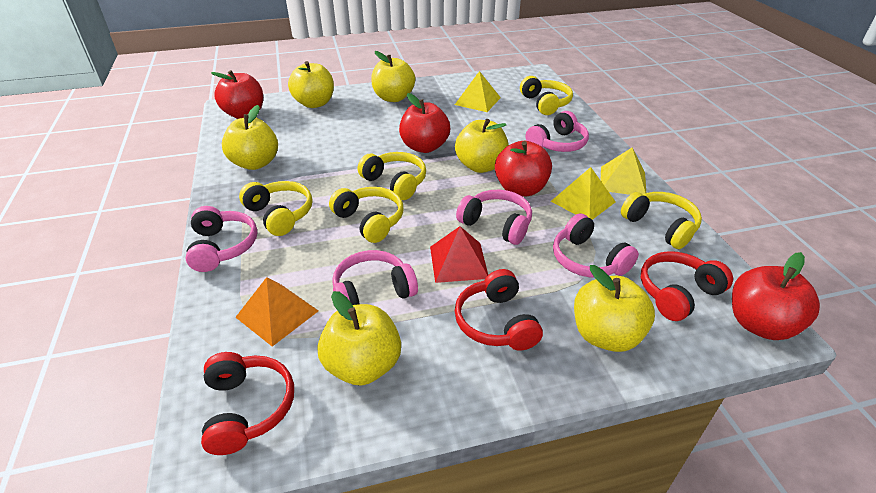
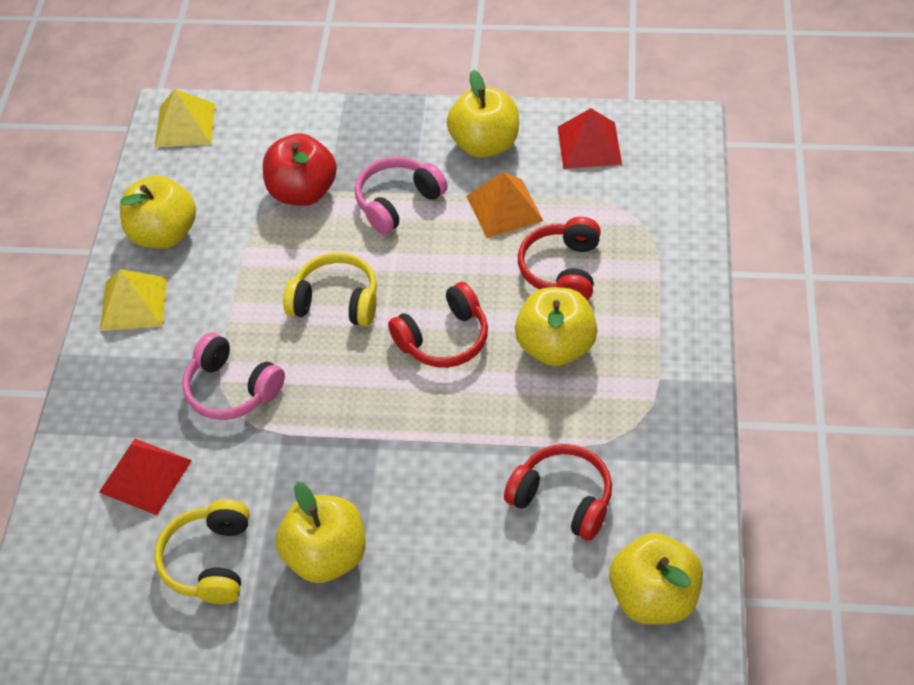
pink headphones: [185,206,257,272] [332,250,418,305] [456,190,532,245] [526,111,589,152] [553,213,639,278] = 5 -> [182,332,285,420] [355,157,447,235] = 2
red apple: [211,70,263,119] [399,93,450,153] [495,141,552,196] [732,252,820,340] = 4 -> [263,133,337,206] = 1
red pyramid: [430,226,488,283] = 1 -> [99,439,192,515] [558,108,622,169] = 2
yellow apple: [222,105,278,170] [288,61,334,108] [318,291,401,386] [371,51,415,102] [455,119,509,173] [574,265,655,352] = 6 -> [120,175,196,248] [275,482,365,583] [447,70,519,158] [515,287,598,366] [609,533,703,625] = 5
yellow headphones: [239,181,312,236] [329,187,403,243] [358,152,426,200] [520,76,573,115] [621,192,702,249] = 5 -> [154,499,250,604] [283,252,377,326] = 2
yellow pyramid: [455,71,501,112] [551,167,616,220] [601,148,646,195] = 3 -> [100,269,167,331] [155,89,215,147] = 2

